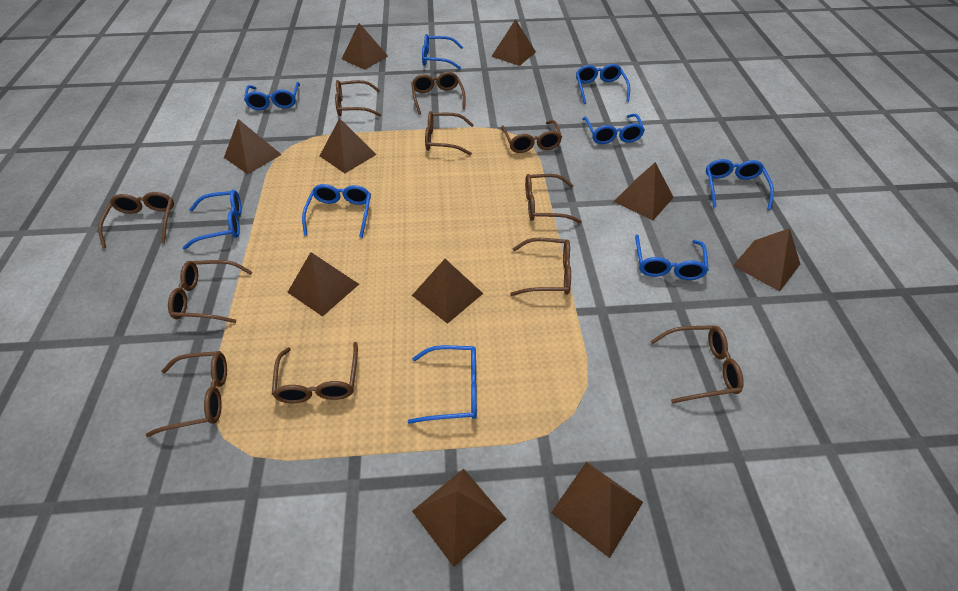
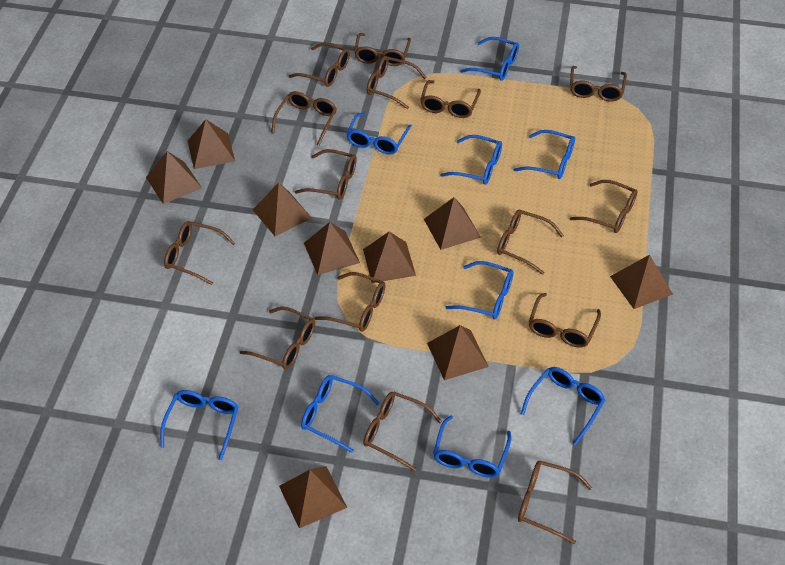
brown glasses: [98,192,174,248] [145,351,227,437] [168,260,252,323] [272,342,358,403] [335,80,381,117] [411,72,466,115] [425,111,474,155] [501,120,562,153] [510,238,571,296] [525,174,582,224] [650,325,744,404] = 11 -> [164,221,236,285] [240,307,315,369] [271,91,337,146] [289,42,350,87] [295,149,357,200] [314,272,385,332] [354,33,411,66] [363,392,442,471] [367,56,427,109] [420,80,481,118] [497,210,564,275] [518,461,592,544] [529,293,601,348] [570,66,627,101] [570,180,637,233] = 15
brown pyramid: [224,119,282,174] [287,252,359,317] [320,118,377,173] [342,23,388,70] [412,259,483,324] [412,469,506,567] [491,19,536,66] [551,462,643,558] [614,162,674,221] [733,228,800,292] = 10 -> [146,151,202,204] [188,119,235,169] [253,183,312,236] [279,466,347,528] [304,222,360,275] [363,232,416,283] [424,197,481,250] [427,325,489,380] [610,255,673,309] = 9

